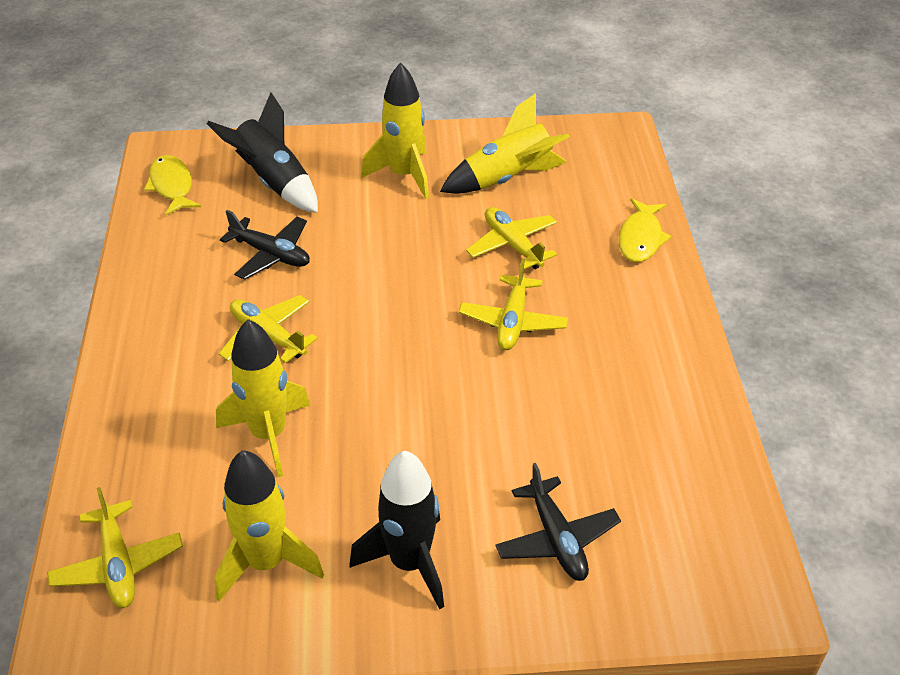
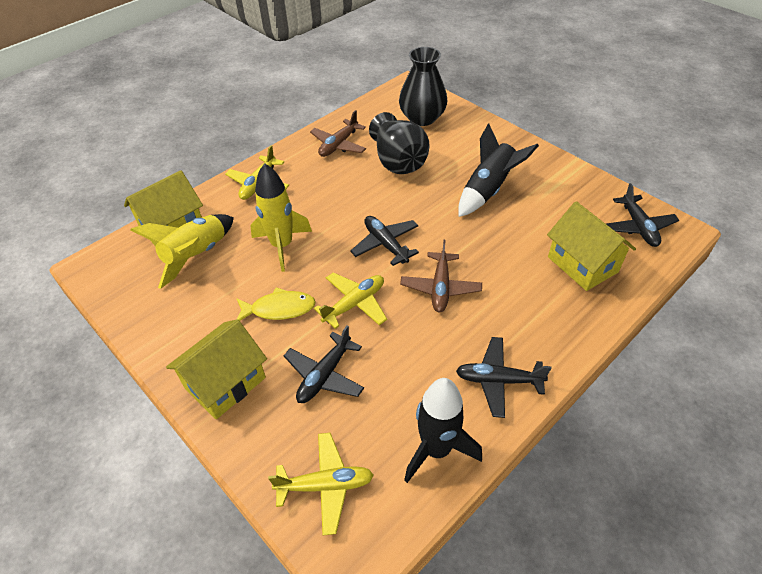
black plane: [220,210,310,280] [495,463,621,581] = 2 -> [284,325,364,403] [350,216,419,266] [456,337,552,418] [606,183,679,247] = 4
black vase: none = 0 -> [369,112,429,174] [399,47,447,126] = 2
brown plane: none = 0 -> [310,110,366,157] [400,240,482,312] = 2
yellow fish: [144,155,201,216] [618,198,672,262] = 2 -> [236,287,316,321] = 1
yellow house: none = 0 -> [124,170,203,246] [166,319,267,419] [547,201,636,291] = 3
yellow plane: [47,487,183,608] [219,295,318,363] [459,258,568,350] [466,207,557,269] = 4 -> [225,145,289,200] [268,433,374,536] [314,272,387,329] = 3
yellow rocket: [214,450,324,602] [216,319,310,477] [361,63,429,199] [440,93,570,194] = 4 -> [131,214,234,289] [250,163,312,272] = 2

